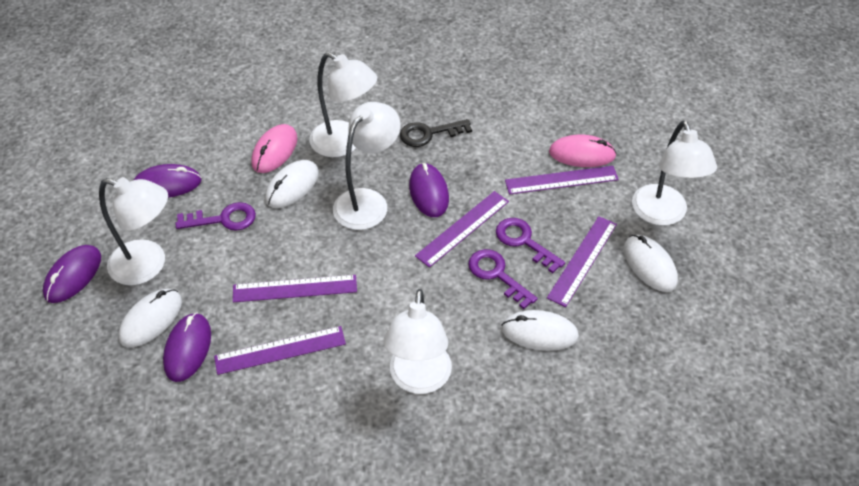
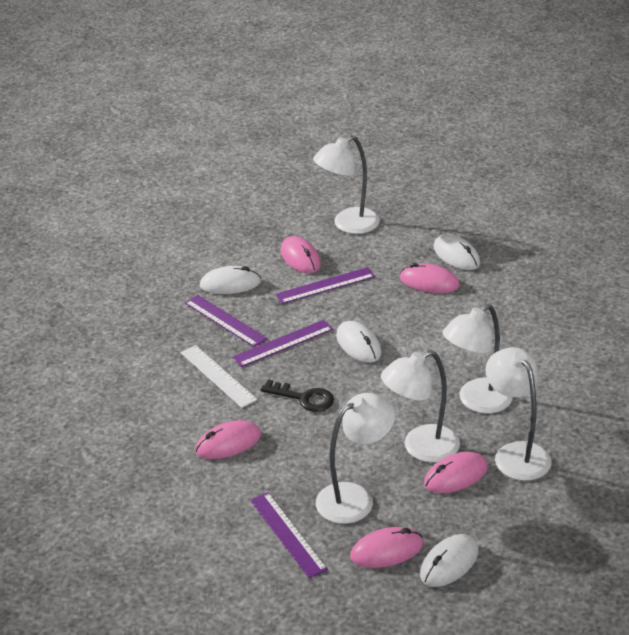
pink mouse: [251,124,298,173] [549,135,617,167] = 2 -> [195,420,261,459] [280,236,321,273] [350,527,423,568] [400,263,460,293] [424,452,488,493] = 5
purple key: [176,202,256,231] [468,249,538,309] [496,218,565,273] = 3 -> none = 0
purple mouse: [43,245,101,303] [134,164,202,198] [163,313,211,382] [409,163,449,217] = 4 -> none = 0
purple ruler: [214,326,346,375] [233,275,357,302] [415,191,509,268] [505,166,619,195] [547,216,617,307] = 5 -> [185,295,267,347] [232,320,333,367] [250,492,328,578] [275,267,375,304] = 4
white ruler: none = 0 -> [181,345,257,408] = 1

